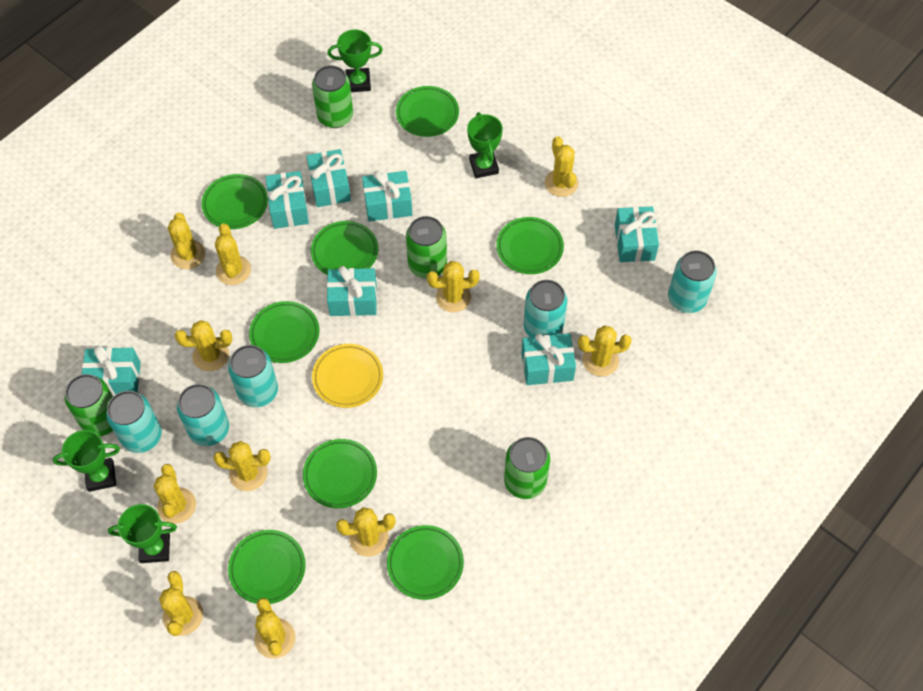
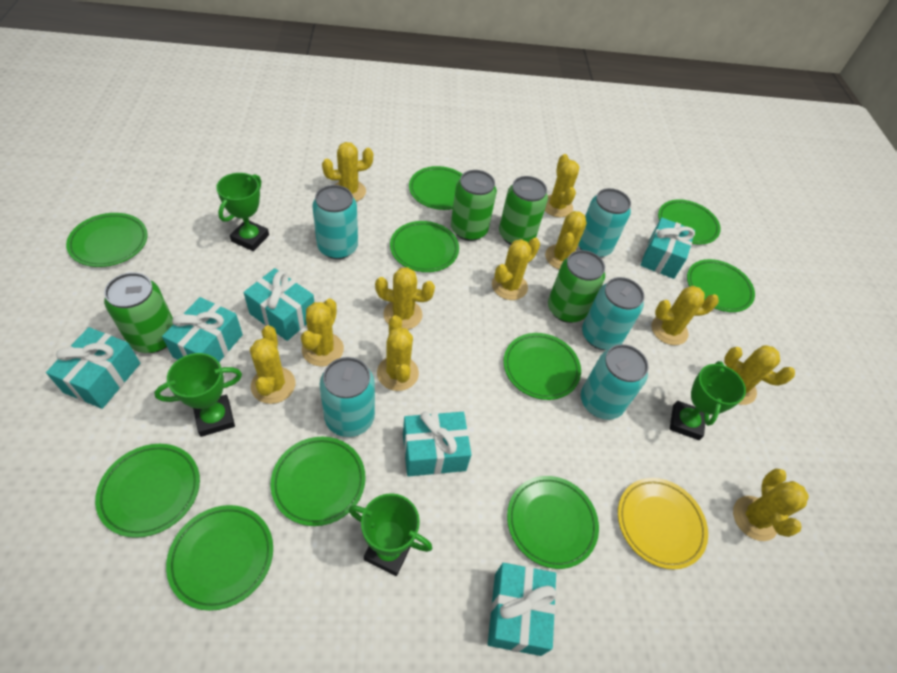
green plate: [202,174,268,229] [228,530,306,604] [249,301,319,363] [303,439,377,508] [311,221,378,275] [387,525,464,600] [396,86,459,137] [496,217,564,274] = 8 -> [66,213,148,267] [95,444,200,538] [166,505,273,611] [271,437,366,526] [390,221,459,272] [409,166,462,210] [503,333,581,400] [507,476,599,569] [658,199,721,245] [687,259,755,312] = 10
turquoise gift: [82,346,141,396] [266,171,309,229] [307,149,351,207] [327,266,377,316] [362,171,412,221] [521,333,576,385] [615,206,659,262] = 7 -> [46,327,140,409] [162,297,243,362] [243,268,314,341] [403,411,472,477] [488,563,557,656] [640,217,695,279] = 6

